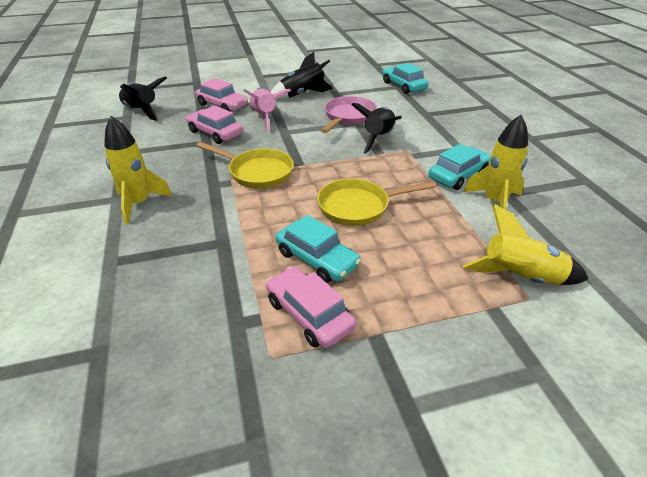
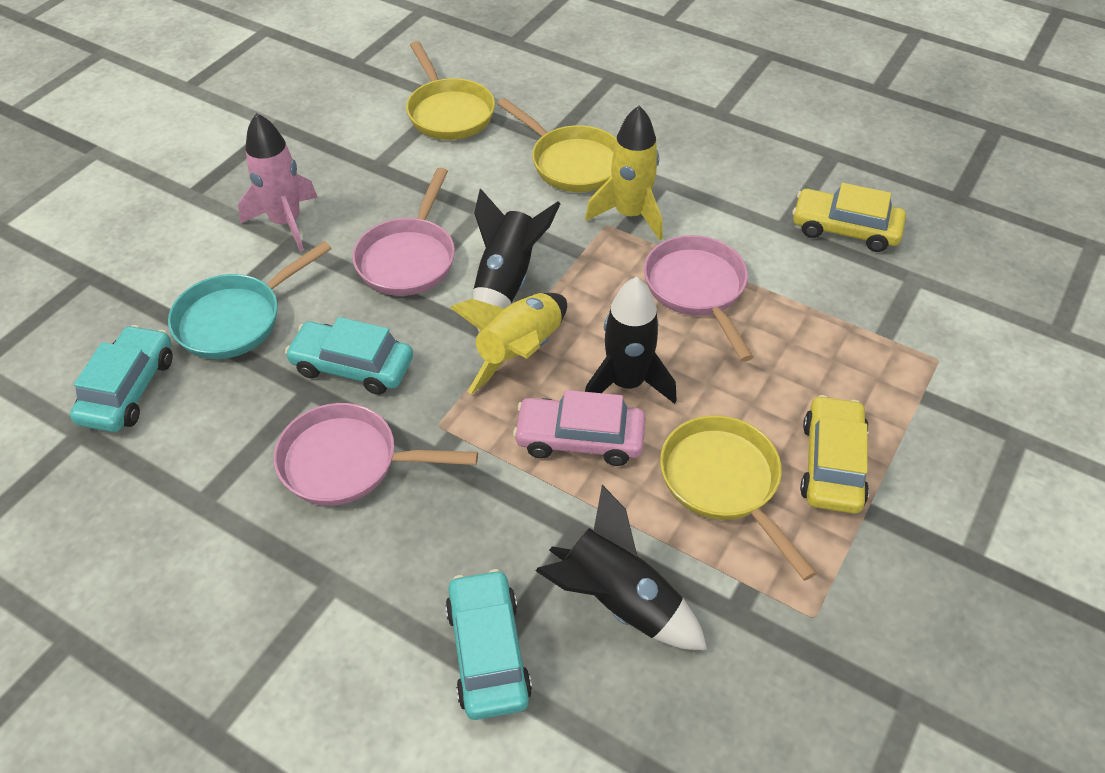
pink car: [186,105,243,144] [195,78,248,111] [266,266,356,348] = 3 -> [513,390,646,466] = 1
pink pan: [321,96,377,133] = 1 -> [274,403,478,506] [352,168,455,296] [644,235,754,362] = 3
turquoise pan: none = 0 -> [168,241,332,359] = 1
yellow car: none = 0 -> [792,183,906,252] [800,395,869,514] = 2
yellow pan: [196,142,294,188] [317,178,436,226] = 2 -> [406,41,495,140] [497,98,616,192] [660,415,817,581] = 3
yellow rocket: [104,116,173,224] [463,204,589,285] [464,115,528,210] = 3 -> [450,293,567,394] [585,106,663,241] = 2

